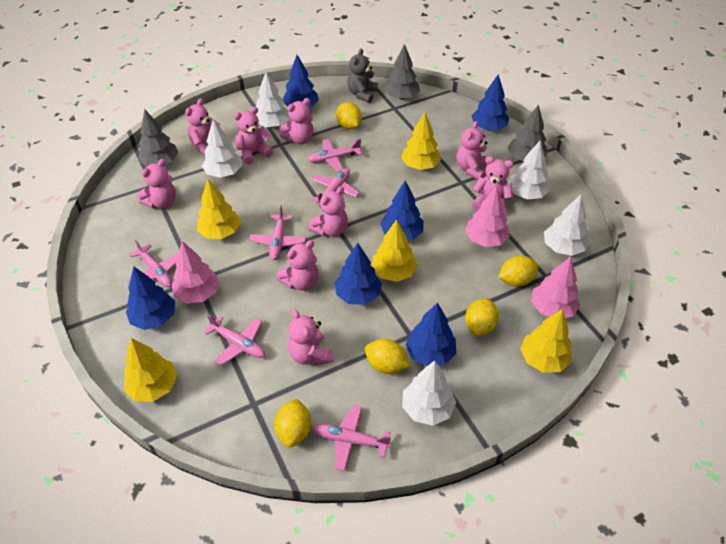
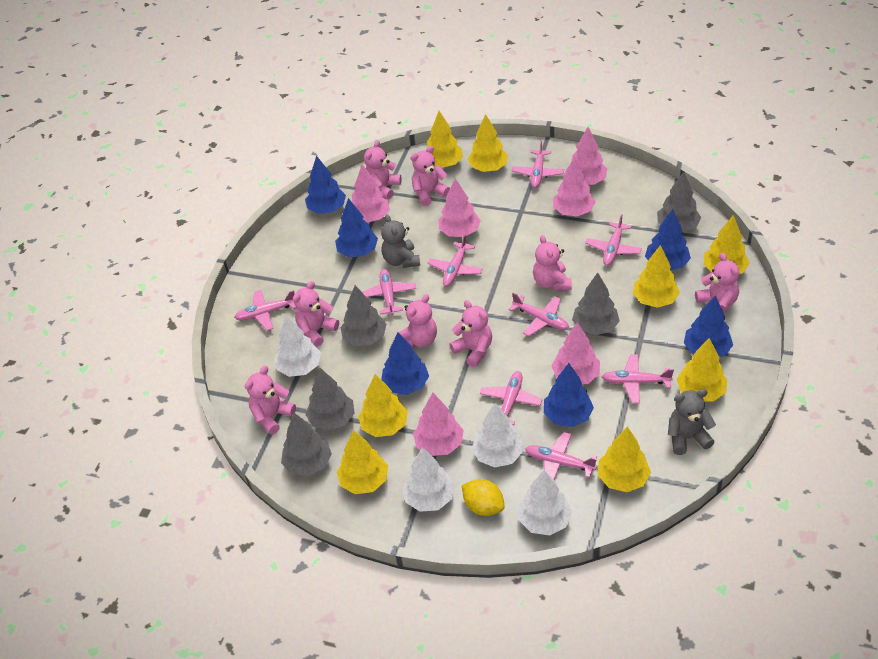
grey teddy bear: [347,49,378,103] = 1 -> [381,214,420,268] [668,389,716,455] = 2
grey tree: [138,109,178,166] [384,44,420,100] [508,104,547,161] = 3 -> [281,413,332,476] [306,368,355,431] [340,285,387,346] [572,273,620,335] [657,172,701,232] = 5
pink plane: [127,239,178,287] [203,315,265,366] [249,205,306,260] [308,139,362,172] [311,168,359,205] [313,405,391,471] = 6 -> [234,290,296,331] [362,269,416,315] [428,234,483,286] [480,371,542,425] [508,292,569,336] [512,141,564,188] [525,432,597,480] [585,214,642,266] [602,354,674,403] = 9
pink teddy bear: [137,159,176,209] [185,98,220,155] [234,107,273,165] [277,240,319,291] [280,98,314,144] [288,309,334,366] [308,186,348,237] [456,121,488,179] [472,156,514,214] = 9 -> [245,366,296,434] [293,281,339,347] [364,140,402,199] [399,294,437,348] [411,146,450,206] [449,300,492,367] [533,235,572,291] [695,253,740,313] = 8
pink tree: [172,241,219,304] [465,186,510,247] [531,257,580,318] = 3 -> [352,164,390,223] [413,393,463,456] [438,178,481,237] [552,322,600,385] [553,157,595,216] [566,127,607,185] = 6
white tree: [202,119,242,178] [256,72,289,127] [402,360,456,426] [508,141,550,199] [544,195,589,256] = 5 -> [274,315,321,377] [402,447,455,512] [472,403,523,468] [518,470,572,535] = 4
yellow lemon: [274,399,311,448] [336,102,362,129] [365,339,410,374] [465,299,499,336] [498,255,538,287] = 5 -> [462,479,505,516] = 1
yellow tree: [123,338,177,402] [197,179,241,239] [372,219,418,282] [401,112,441,170] [520,309,572,373] = 5 -> [337,430,388,494] [358,374,408,437] [426,111,463,168] [468,114,508,172] [598,427,651,492] [633,245,680,308] [677,338,727,402] [703,215,750,274] = 8

